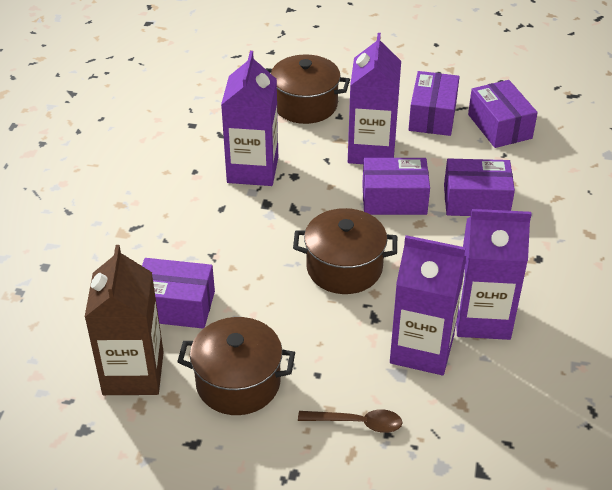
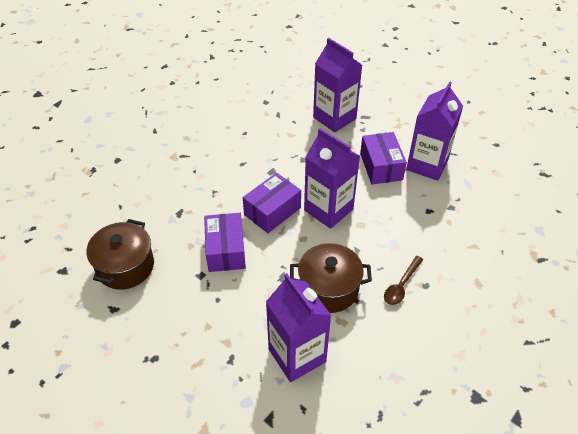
brown carton: [85,245,164,395] = 1 -> none = 0
brown pot: [177,317,295,415] [266,54,350,124] [293,208,397,294] = 3 -> [87,219,154,289] [290,243,372,313] = 2
purple box: [142,258,215,329] [362,158,430,215] [408,71,460,136] [444,159,515,216] [468,80,538,148] = 5 -> [204,213,246,272] [243,173,301,233] [360,132,407,184] = 3

